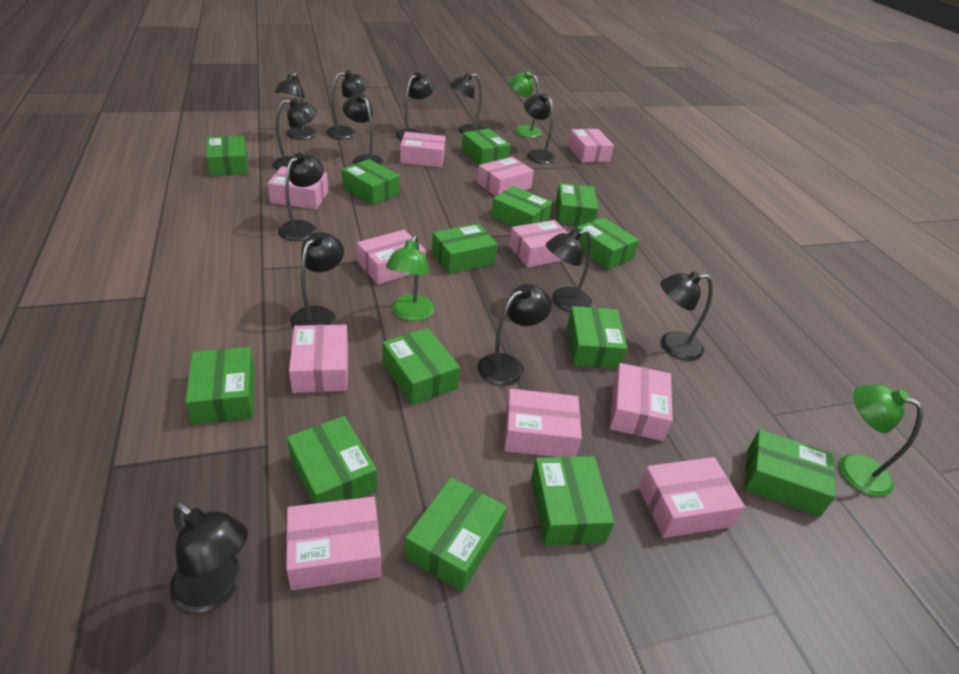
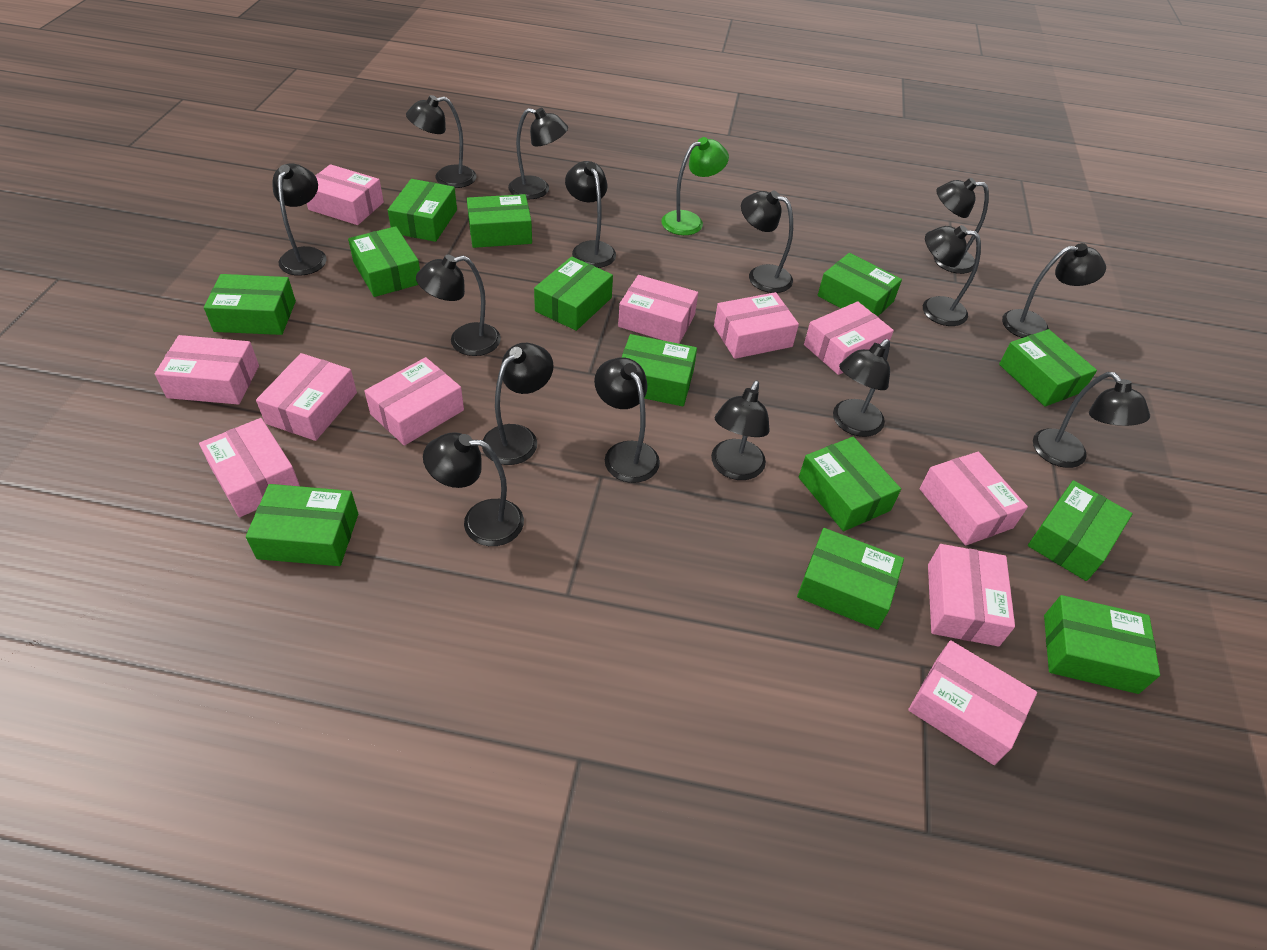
black lamp: [170,502,248,612] [272,98,317,171] [274,73,317,140] [278,153,324,241] [290,232,344,329] [326,71,368,139] [343,93,384,166] [395,72,434,140] [449,73,484,134] [478,284,552,386] [524,93,556,164] [546,229,592,312] [661,271,713,361] = 13 -> [272,163,327,276] [406,95,476,188] [416,255,501,356] [423,432,524,546] [482,343,554,465] [508,108,568,199] [565,161,616,268] [594,357,660,483] [711,381,770,480] [741,191,793,293] [833,339,890,437] [923,225,981,326] [934,178,989,274] [1002,243,1106,338] [1033,372,1150,468] = 15
green box: [185,347,255,425] [206,136,248,176] [287,416,377,504] [342,159,400,205] [382,328,460,405] [405,477,507,592] [432,223,498,274] [461,129,510,165] [491,186,552,227] [531,456,614,546] [556,183,598,226] [567,306,628,369] [576,217,639,270] [744,430,836,517] = 14 -> [204,274,296,335] [246,484,358,566] [348,226,420,297] [388,179,457,242] [467,194,532,248] [534,257,613,331] [622,334,697,406] [797,528,904,629] [799,437,901,531] [818,253,902,316] [999,329,1097,407] [1028,480,1133,581] [1044,595,1160,694] = 13
green lamp: [386,235,435,321] [509,71,542,138] [839,384,923,497] = 3 -> [661,137,729,235] = 1

